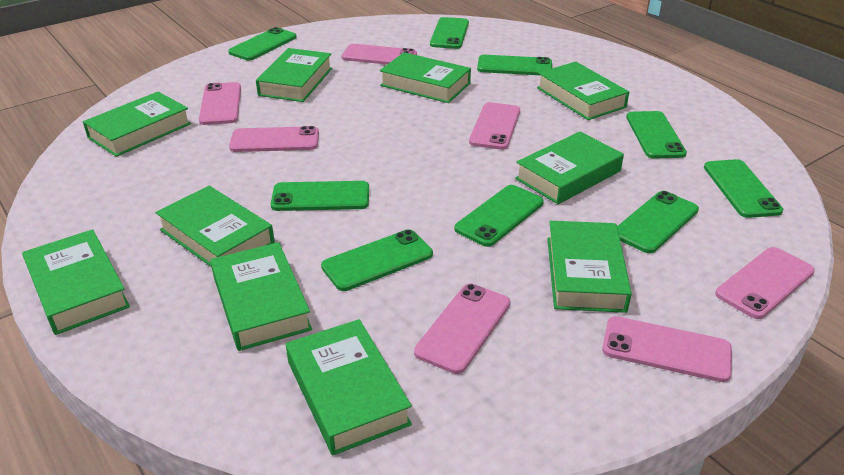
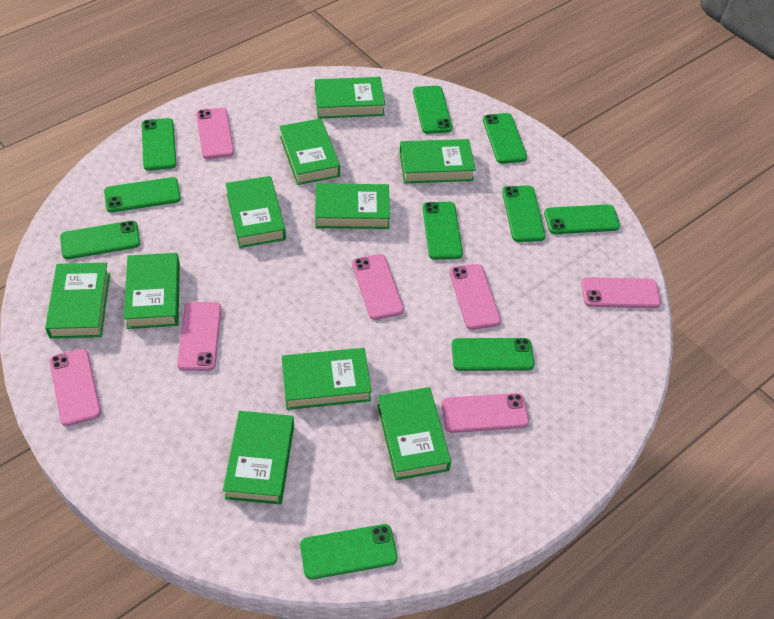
green phone: [228,27,297,60] [270,181,369,211] [321,229,433,291] [430,17,469,49] [454,185,544,247] [477,55,552,75] [617,191,699,253] [626,111,687,159] [704,159,783,218] = 9 -> [60,221,140,259] [104,177,181,212] [141,118,177,171] [300,524,397,580] [413,86,452,134] [422,202,463,260] [451,338,535,371] [483,113,527,164] [502,186,546,242] [544,204,620,234] = 10

